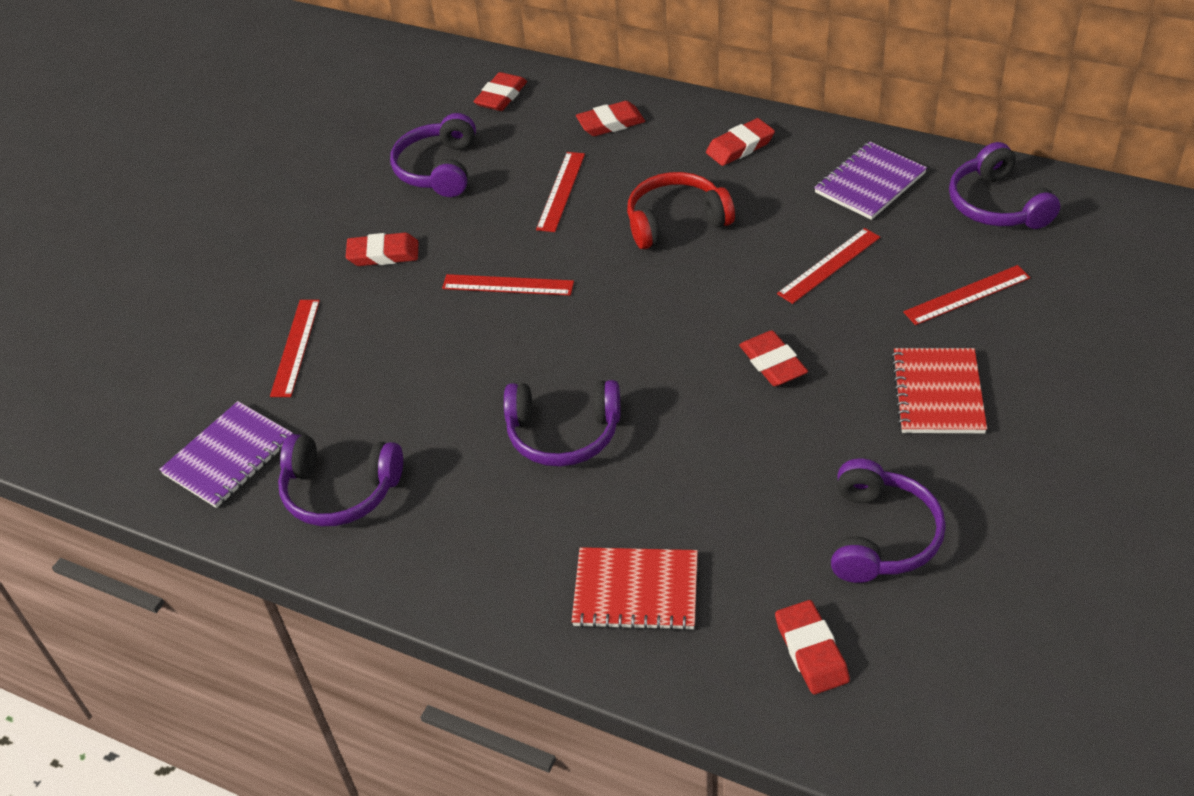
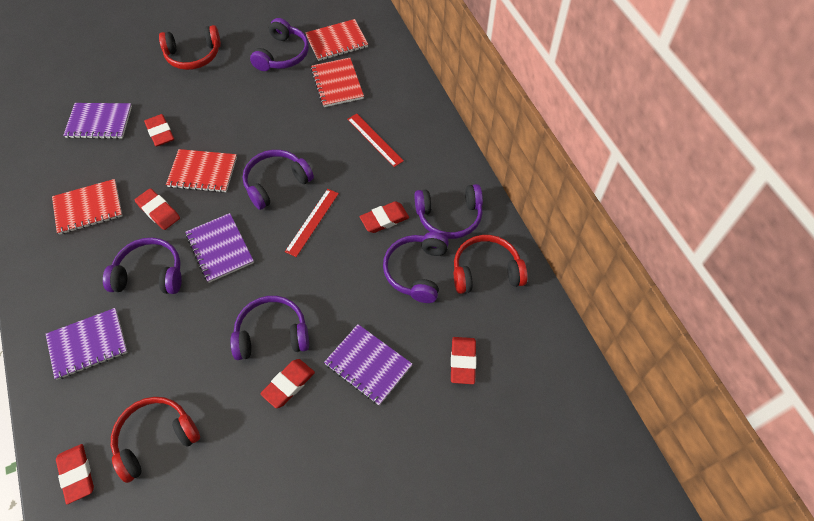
purple headphones: [278,434,403,526] [390,113,476,197] [504,380,620,467] [831,459,946,583] [949,142,1060,229] = 5 -> [103,238,182,294] [230,296,309,360] [243,150,314,210] [250,18,309,71] [383,232,449,303] [415,184,483,239] = 6
purple notebook: [159,401,293,508] [814,141,927,220] = 2 -> [46,308,128,380] [63,103,132,139] [185,213,254,283] [324,324,412,405] = 4
red headphones: [627,172,735,249] = 1 -> [111,397,200,483] [159,25,221,70] [454,235,528,294] = 3
red notebook: [571,547,698,631] [891,348,987,433] = 2 -> [52,179,122,235] [166,149,237,193] [305,19,368,61] [311,58,364,107] = 4
red ruler: [270,300,320,397] [442,274,574,295] [536,152,585,232] [777,228,880,304] [903,265,1031,325] = 5 -> [285,189,339,257] [347,114,404,167] = 2

